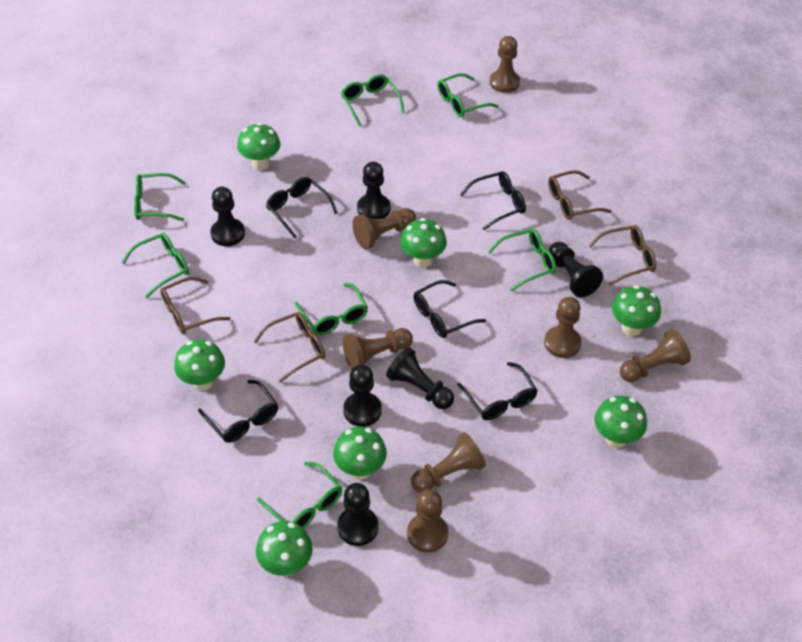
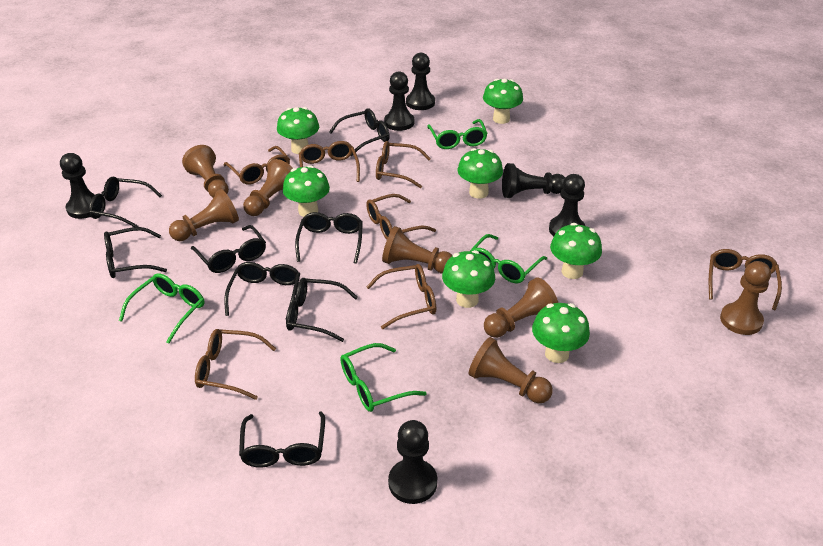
black glasses: [198,380,278,443] [266,177,338,238] [413,280,486,338] [457,362,538,420] [460,171,526,230] = 5 -> [89,177,162,227] [104,227,167,278] [191,225,266,273] [224,262,300,320] [239,411,325,468] [286,278,358,342] [295,212,363,264] [329,108,390,156] = 8
brown glasses: [160,277,231,334] [254,312,326,383] [548,170,612,220] [589,225,657,285] = 4 -> [195,329,276,400] [223,146,290,185] [299,141,360,182] [366,194,436,239] [366,264,436,329] [376,141,431,188] [709,249,782,310] = 7
green glasses: [121,233,189,298] [134,173,186,221] [257,462,342,529] [294,283,368,335] [341,74,405,127] [437,73,499,117] [488,229,556,291] = 7 -> [119,273,204,343] [340,343,427,412] [427,119,488,149] [470,234,547,283] = 4

